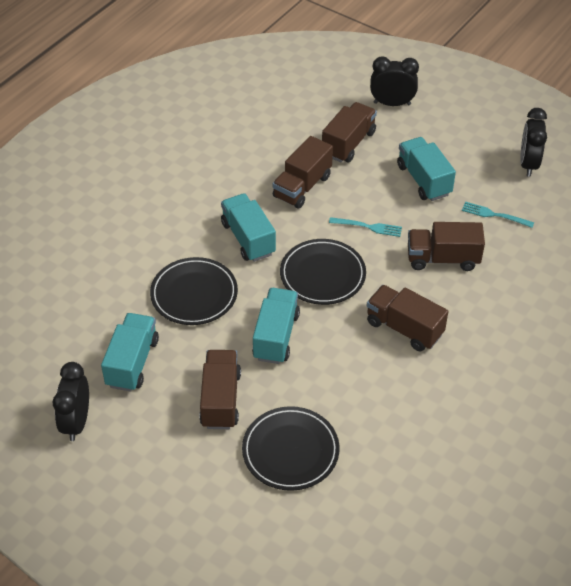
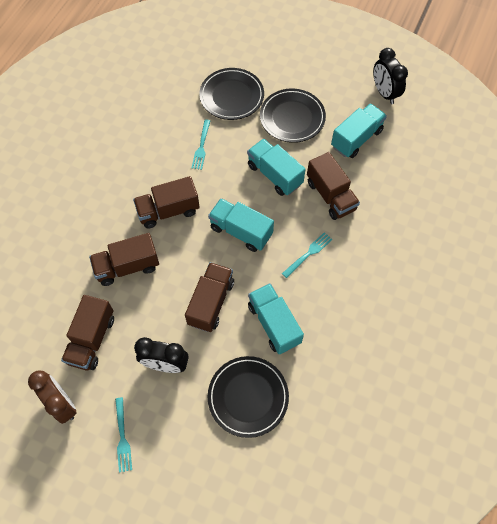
black clock: [52,362,89,441] [370,56,419,106] [520,108,547,177] = 3 -> [134,337,188,373] [373,48,408,104] = 2
brown clock: none = 0 -> [28,370,77,424] = 1
turquoise fork: [329,217,402,237] [462,202,534,228] = 2 -> [115,397,132,473] [192,120,210,170] [282,232,333,278] = 3

